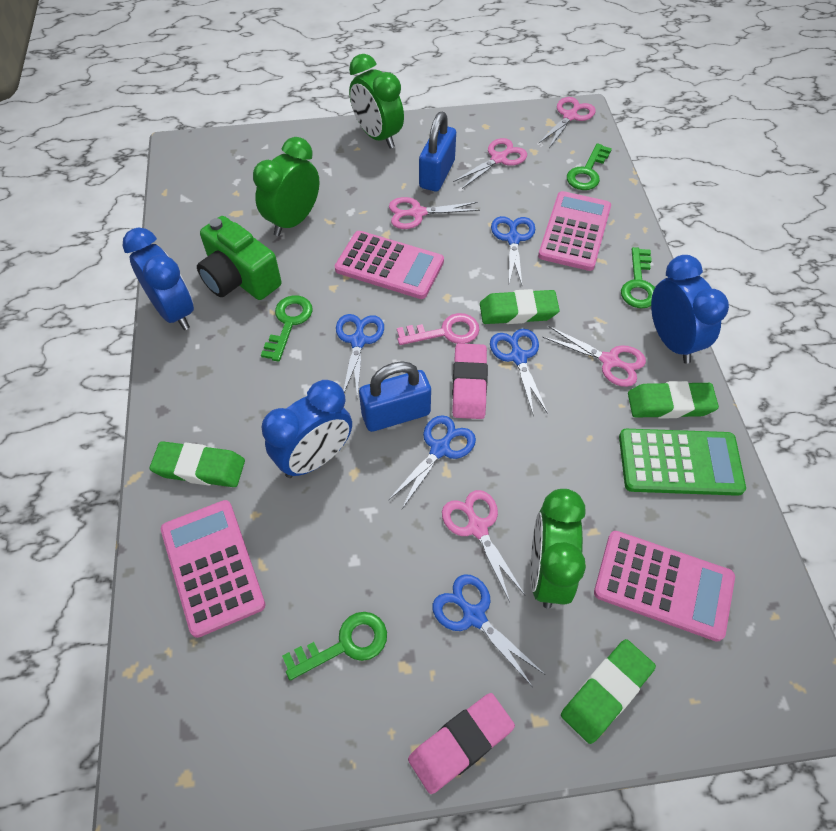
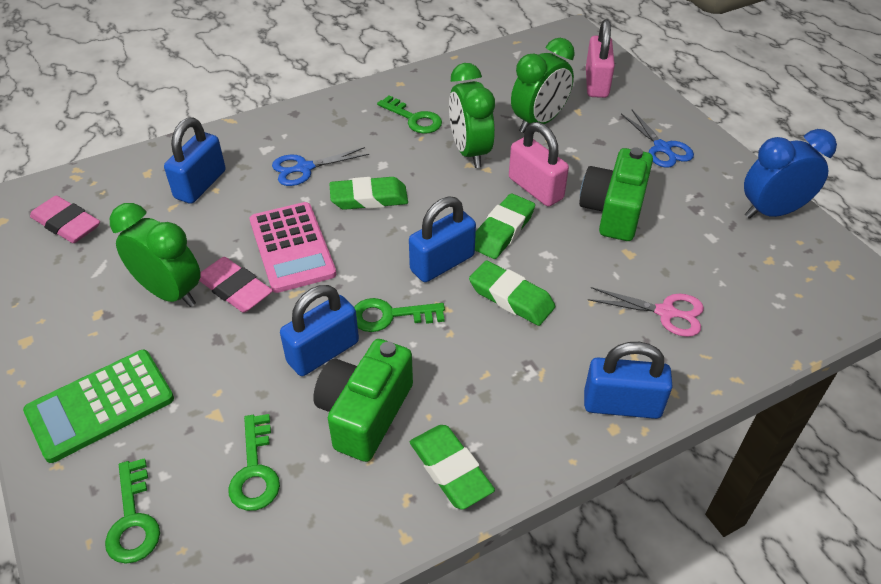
blue clock: [123,228,194,330] [262,380,352,478] [651,255,729,364] = 3 -> [744,129,837,219] = 1
blue padlock: [359,361,431,432] [419,112,456,191] = 2 -> [164,118,226,204] [280,285,359,376] [409,196,476,282] [584,342,673,419] = 4
blue scissors: [336,314,384,398] [389,415,476,510] [433,574,544,687] [490,329,548,416] [491,216,535,285] = 5 -> [272,147,369,186] [621,110,694,168] = 2
green camera: [197,216,281,300] = 1 -> [313,339,413,462] [579,147,653,241] = 2
pink calculator: [161,500,265,638] [335,231,444,299] [538,191,611,271] [594,531,735,642] = 4 -> [250,202,336,293] = 1
pink key: [397,313,480,345] = 1 -> none = 0
pink padlock: none = 0 -> [509,122,569,206] [586,19,615,98] = 2
pink scissors: [389,197,480,229] [442,490,525,602] [453,138,527,189] [539,97,596,148] [543,326,646,387] = 5 -> [588,287,704,337] = 1

